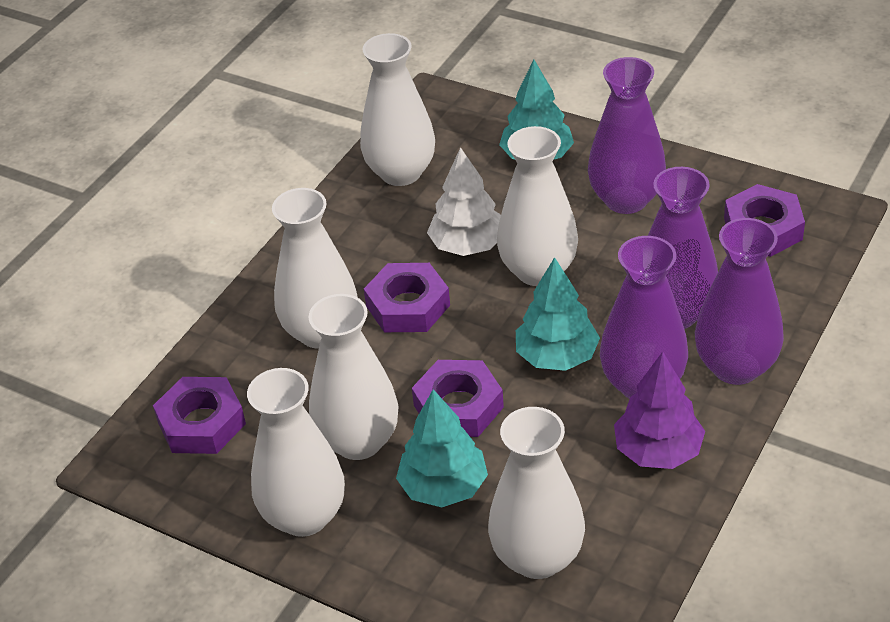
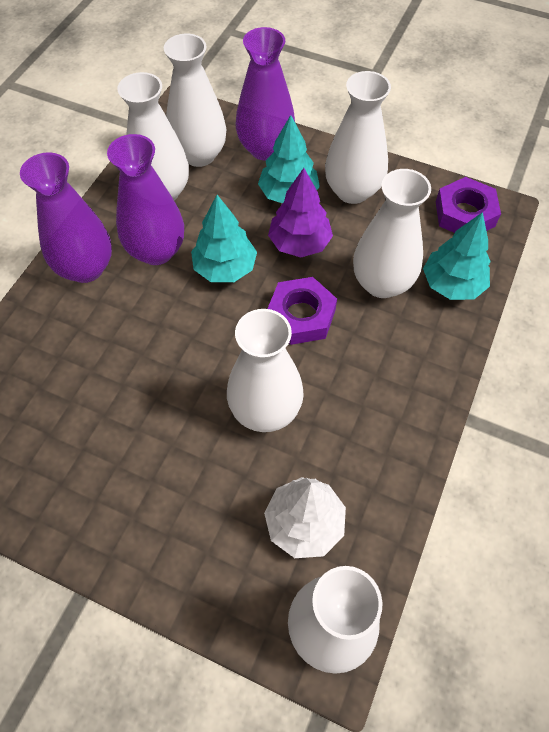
purple nut: [153,377,246,454] [364,263,450,332] [412,360,504,437] [724,184,805,257] = 4 -> [268,277,337,345] [436,177,501,233] = 2
purple vase: [588,57,666,214] [600,236,688,399] [648,167,718,329] [695,218,784,385] = 4 -> [20,152,112,283] [107,134,184,265] [236,27,295,161] = 3

